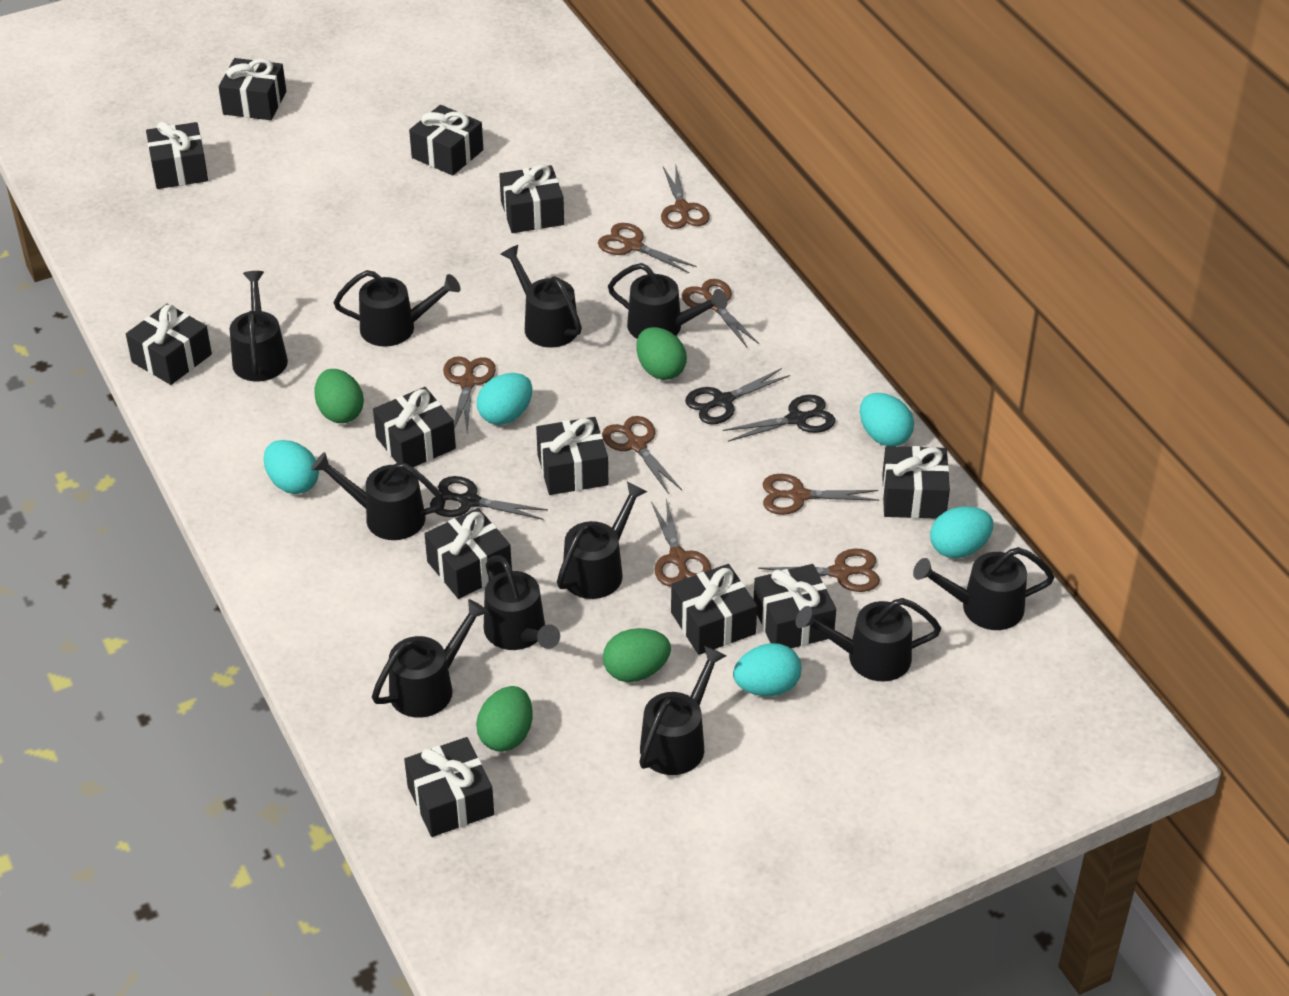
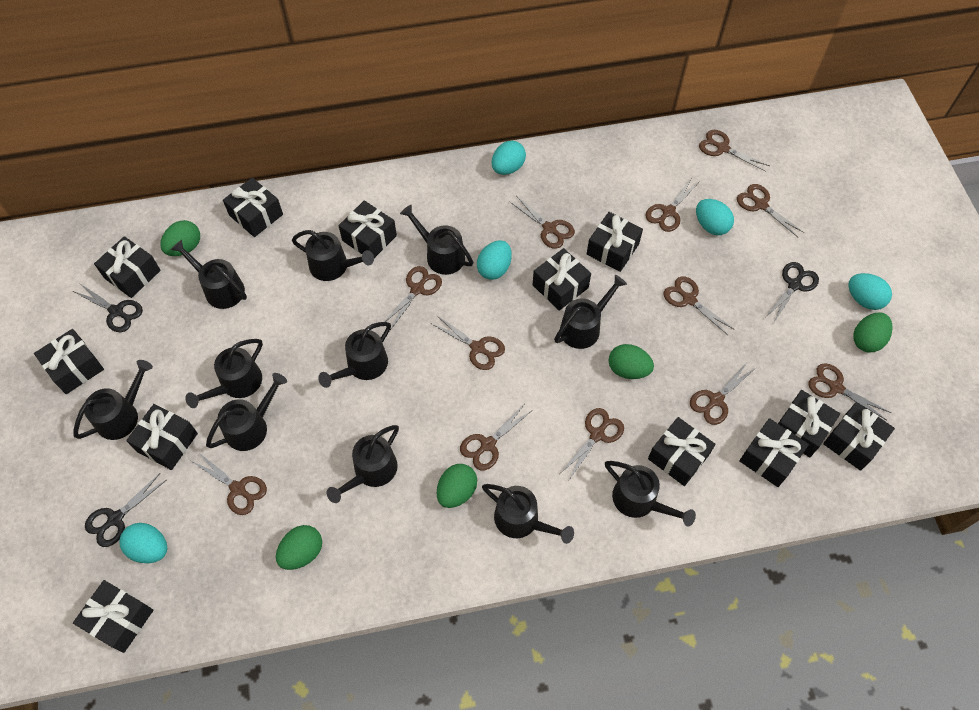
brown scissors: [443,356,496,432] [598,223,697,273] [602,416,682,494] [651,499,712,586] [661,167,710,229] [682,279,759,347] [758,549,880,592] [763,474,879,515] = 8 -> [191,452,267,515] [384,266,442,330] [432,317,505,370] [460,405,531,470] [510,196,575,249] [560,408,624,480] [645,177,700,232] [663,276,735,335] [690,364,756,425] [699,130,770,172] [737,184,804,237] [808,363,891,420] = 12
green egg: [315,369,364,423] [476,686,533,752] [603,628,671,682] [636,327,687,380] = 4 -> [160,220,200,256] [276,525,322,570] [437,464,477,508] [609,344,654,379] [853,312,893,352] = 5

